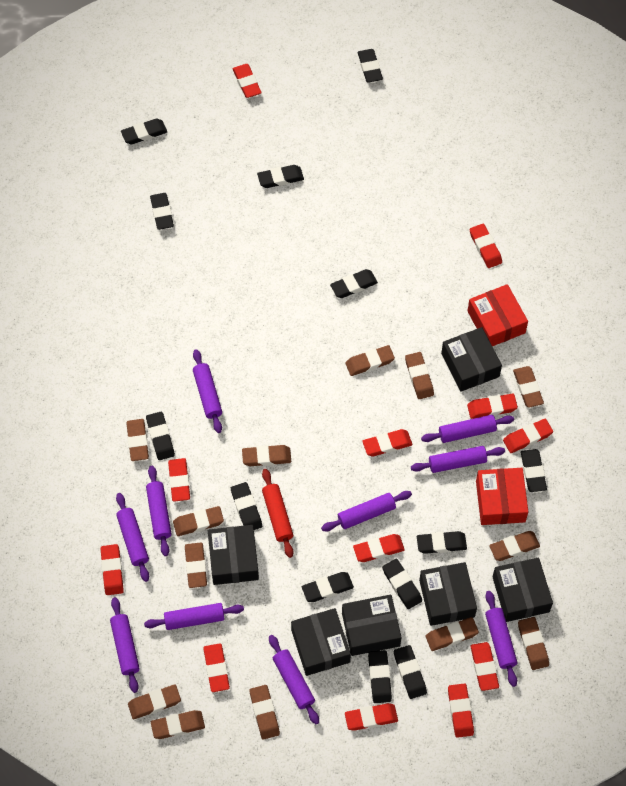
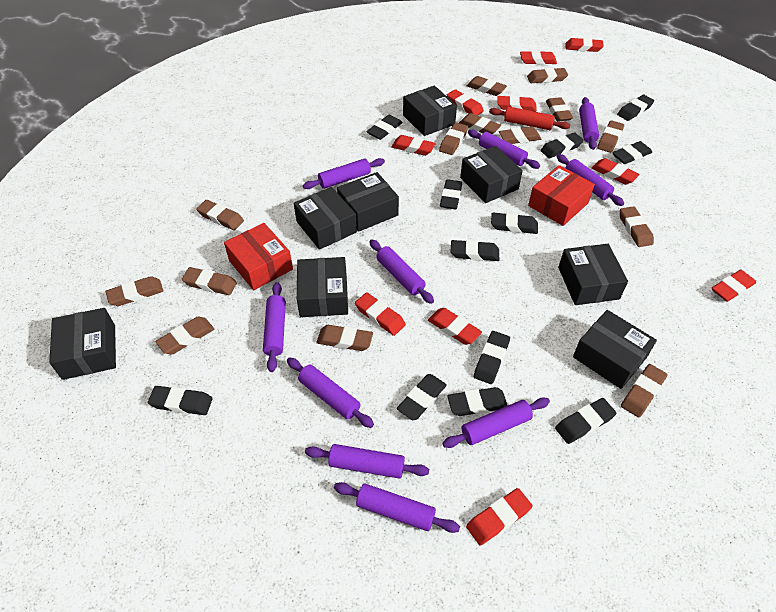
black box: [208,525,259,585] [291,608,351,676] [342,595,402,656] [419,562,477,626] [441,327,502,392] [492,558,553,622] = 6 -> [49,308,116,380] [294,187,357,250] [297,257,348,317] [337,172,399,232] [403,86,457,136] [460,146,523,203] [558,244,628,305] [573,310,657,389] = 8
black eraser: [121,119,167,144] [146,412,175,460] [150,193,174,230] [231,482,262,530] [257,165,304,188] [302,572,354,602] [330,269,378,298] [358,49,383,82] [368,650,392,703] [382,559,422,609] [394,645,427,699] [417,531,467,554] [521,449,547,492] = 13 -> [148,386,213,415] [366,115,403,140] [397,374,447,420] [440,179,462,209] [447,387,508,416] [451,240,499,261] [474,331,510,384] [491,213,538,234] [540,132,584,158] [555,398,616,444] [612,141,652,164] [617,95,654,121] = 12
brown eraser: [127,419,149,461] [128,684,181,719] [151,710,205,739] [173,506,224,536] [185,542,207,588] [242,445,291,466] [249,685,280,740] [345,345,395,376] [405,352,434,399] [426,617,479,651] [489,531,540,561] [513,366,544,408] [518,617,549,670] = 13 -> [106,276,163,306] [155,317,214,354] [182,267,237,295] [196,200,244,230] [317,325,373,351] [439,122,468,155] [459,113,501,134] [467,76,507,96] [499,126,541,144] [527,68,568,83] [546,97,573,122] [597,120,624,153] [620,206,654,247] [621,364,667,418] = 14
red eraser: [101,544,124,595] [168,458,190,502] [203,643,230,692] [233,64,262,98] [345,703,398,731] [353,534,405,562] [362,429,412,456] [448,683,474,738] [467,394,518,419] [470,224,502,268] [471,642,499,691] [503,419,553,453] = 12 -> [355,293,406,336] [391,135,436,156] [428,308,482,345] [447,89,484,116] [466,488,533,545] [497,96,537,112] [520,51,557,65] [565,38,604,52] [592,158,640,185] [712,270,756,302] = 10

